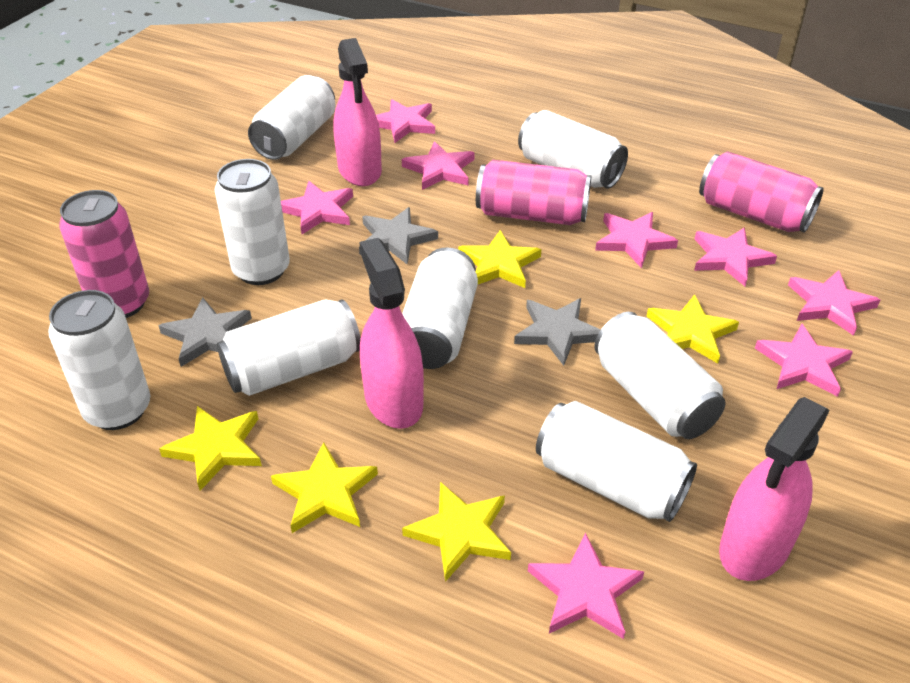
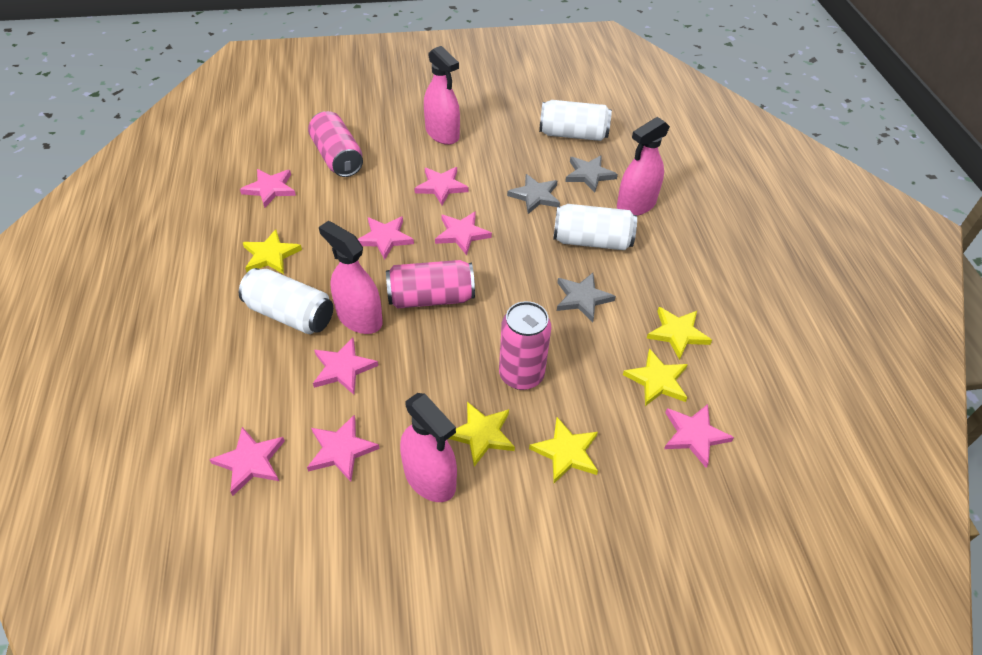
pink spray bottle: [333,38,382,186] [359,238,424,429] [719,397,830,581] = 3 -> [319,221,383,334] [400,393,457,502] [424,46,460,145] [617,117,670,216] = 4
white can: [48,290,150,430] [215,159,290,285] [217,299,361,396] [248,75,336,160] [402,247,478,369] [518,110,628,189] [536,401,697,522] [594,312,725,439] = 8 -> [239,268,333,334] [539,100,612,141] [553,204,637,250] = 3

